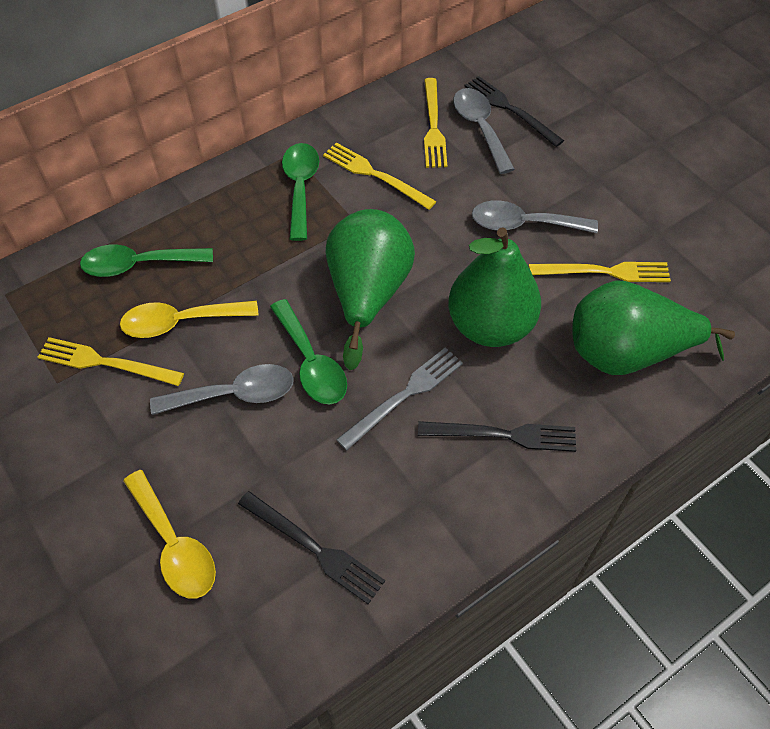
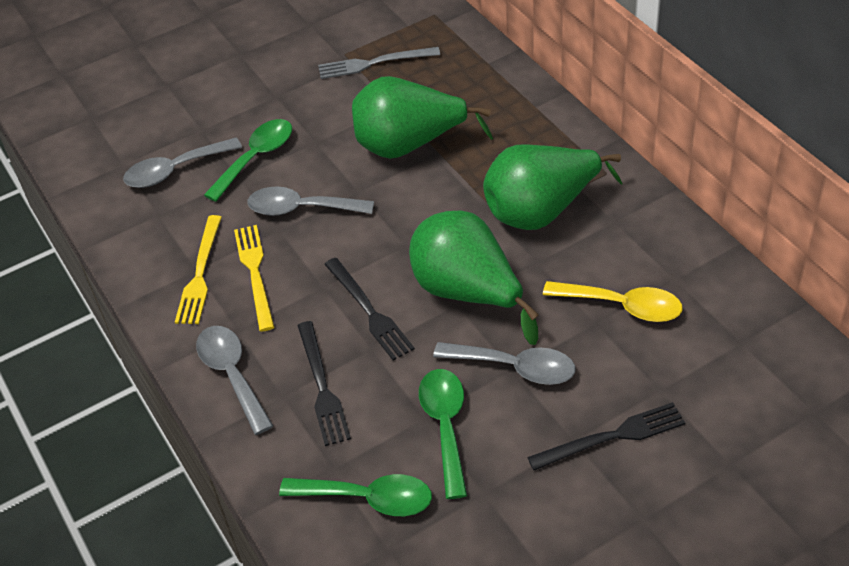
grey spoon: [150,364,294,415] [453,88,515,174] [472,200,598,233] = 3 -> [123,137,242,188] [196,326,273,435] [247,186,374,216] [433,342,575,385] = 4
yellow fork: [37,337,184,386] [323,143,436,210] [424,78,447,168] [529,262,671,282] = 4 -> [175,215,222,324] [234,225,275,331] = 2
yellow spoon: [120,301,259,338] [123,470,216,598] = 2 -> [543,281,682,322] = 1

